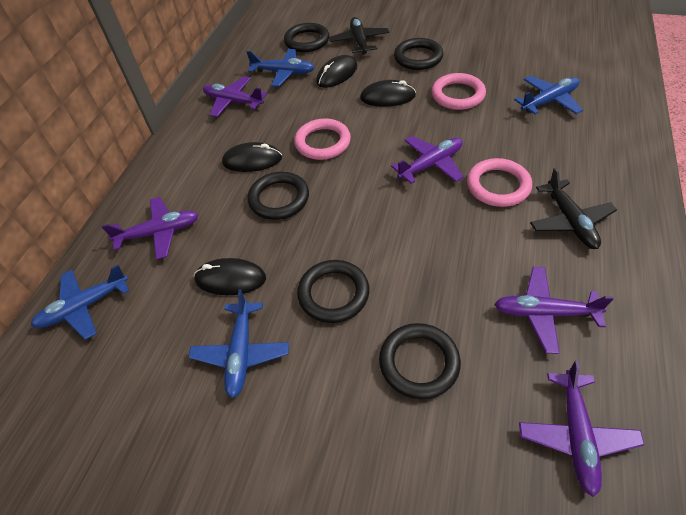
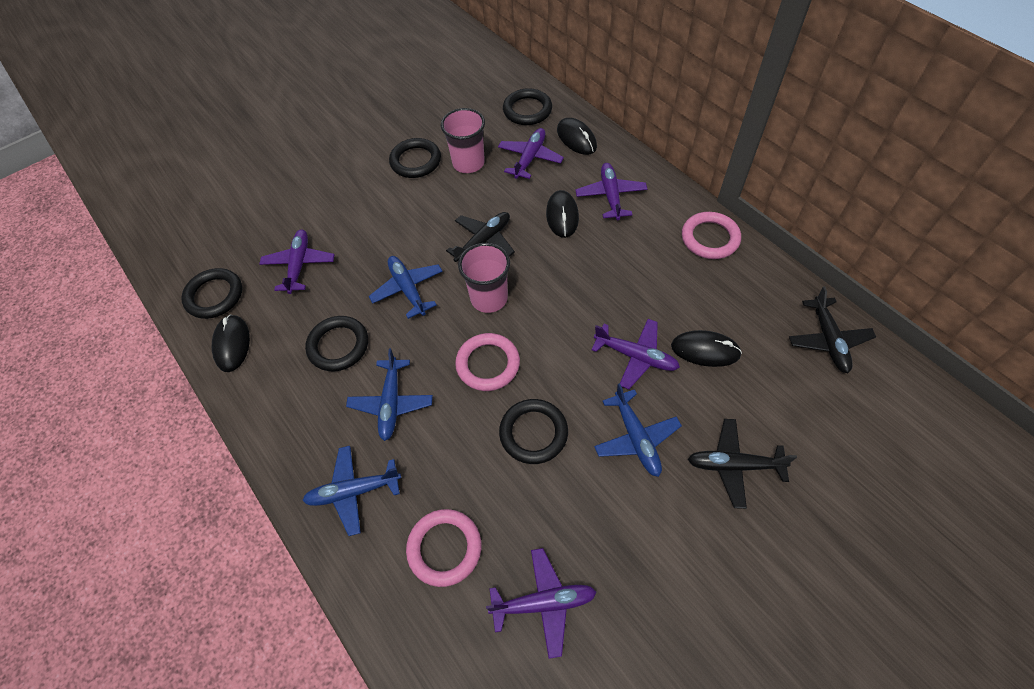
black plane: [329,17,389,55] [530,168,617,249] = 2 -> [446,212,515,262] [688,419,797,509] [789,286,876,373] = 3
pink cup: none = 0 -> [441,108,485,173] [458,243,510,313] = 2

